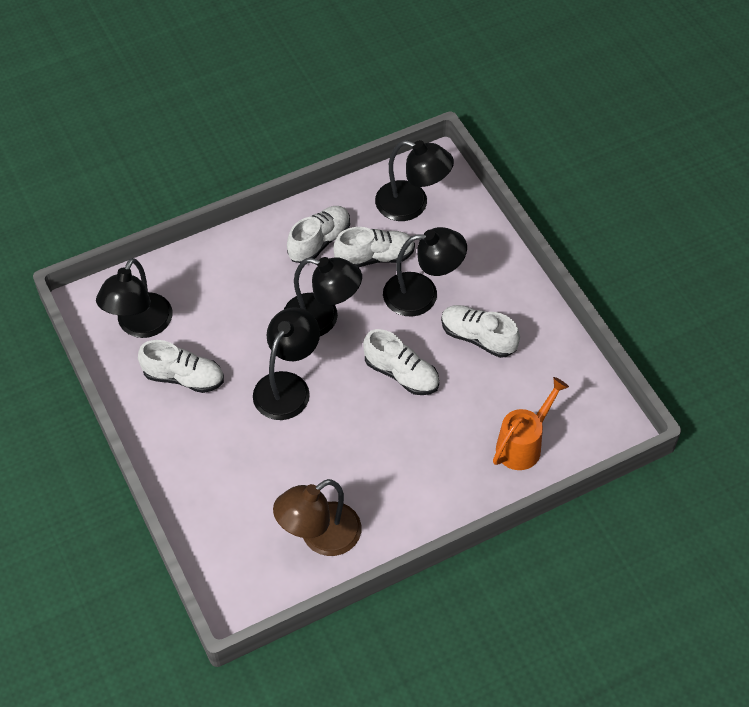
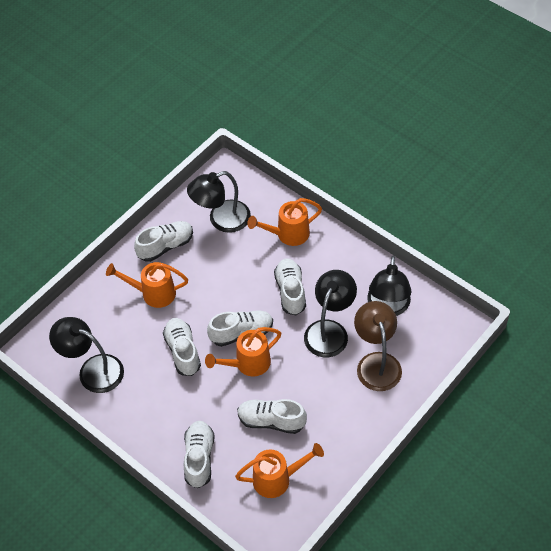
black lamp: [96,258,172,338] [253,307,320,420] [284,257,362,336] [375,140,454,221] [383,227,467,316] = 5 -> [49,317,124,393] [187,171,251,233] [304,270,357,357] [367,256,412,316] = 4
orange watering can: [493,377,569,470] = 1 -> [106,262,188,308] [205,327,281,376] [235,443,324,498] [247,198,322,246] = 4
white shoe: [138,340,224,393] [287,206,350,263] [334,227,415,267] [363,329,439,395] [441,305,520,358] = 5 -> [134,221,193,262] [163,318,201,376] [184,421,215,488] [207,310,273,347] [237,399,307,434] [274,258,306,315] = 6

